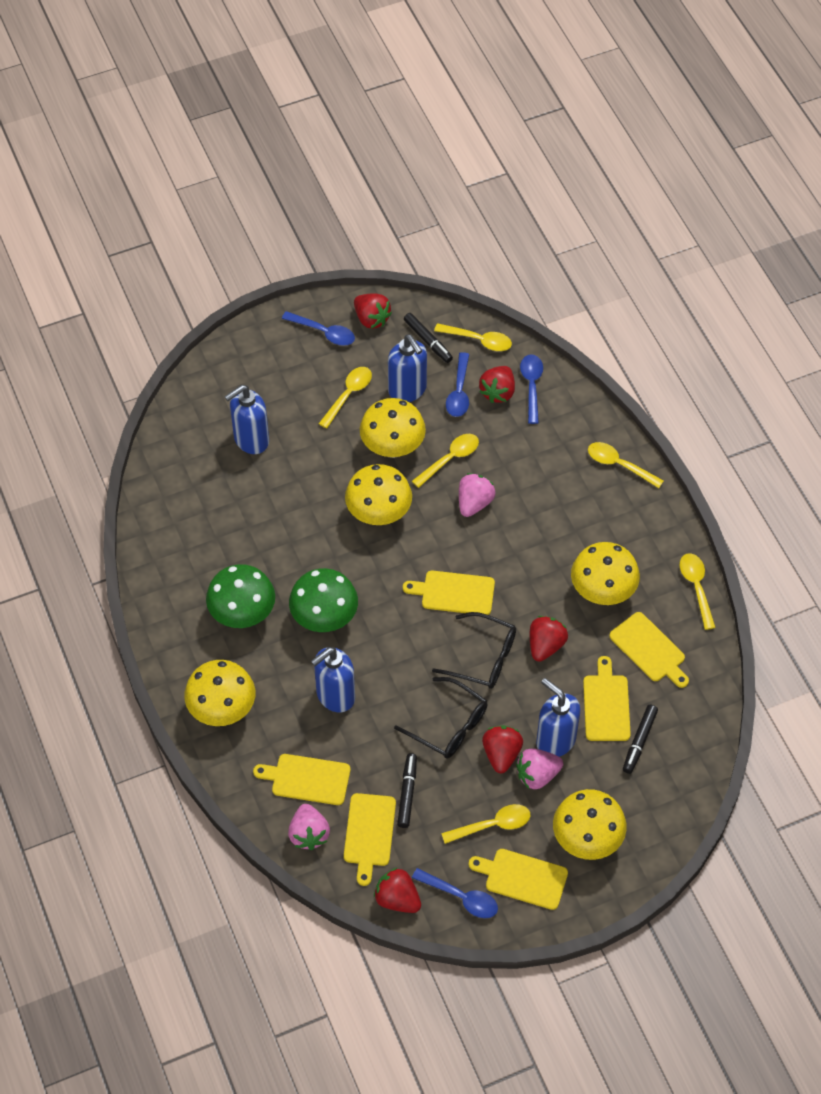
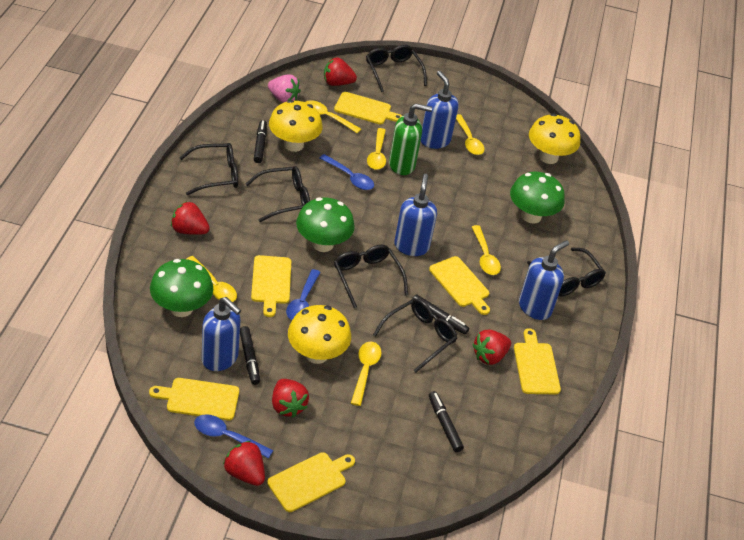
black glasses: [394,677,488,758] [432,612,516,689] = 2 -> [179,143,238,195] [246,166,310,222] [334,245,408,308] [366,45,427,92] [373,298,457,373] [527,247,606,296] = 6
black marker: [397,753,417,828] [404,313,453,363] [623,705,658,774] = 3 -> [240,326,260,385] [254,120,267,163] [412,294,469,334] [429,391,464,452] = 4
blue spoon: [282,311,355,346] [412,868,498,918] [446,352,469,417] [520,354,543,424] = 4 -> [194,414,273,459] [286,269,321,320] [320,154,374,190] = 3
green mushroom: [206,564,275,628] [289,568,358,632] = 2 -> [150,259,213,317] [296,197,355,252] [510,172,565,224] = 3
green soap dispenser: none = 0 -> [389,103,432,175] = 1
pink strawberry: [288,804,330,850] [459,473,496,517] [516,748,563,789] = 3 -> [268,74,301,103] = 1
yellow mushroom: [184,660,255,726] [345,464,412,525] [360,398,426,458] [553,789,627,860] [571,542,640,605] = 5 -> [269,100,323,152] [288,305,351,364] [529,114,580,164] = 3

